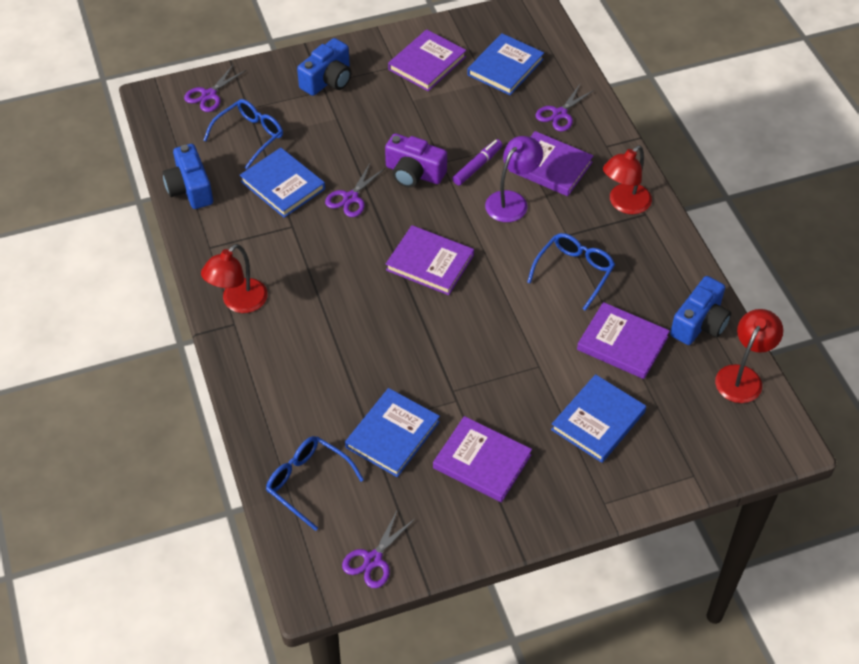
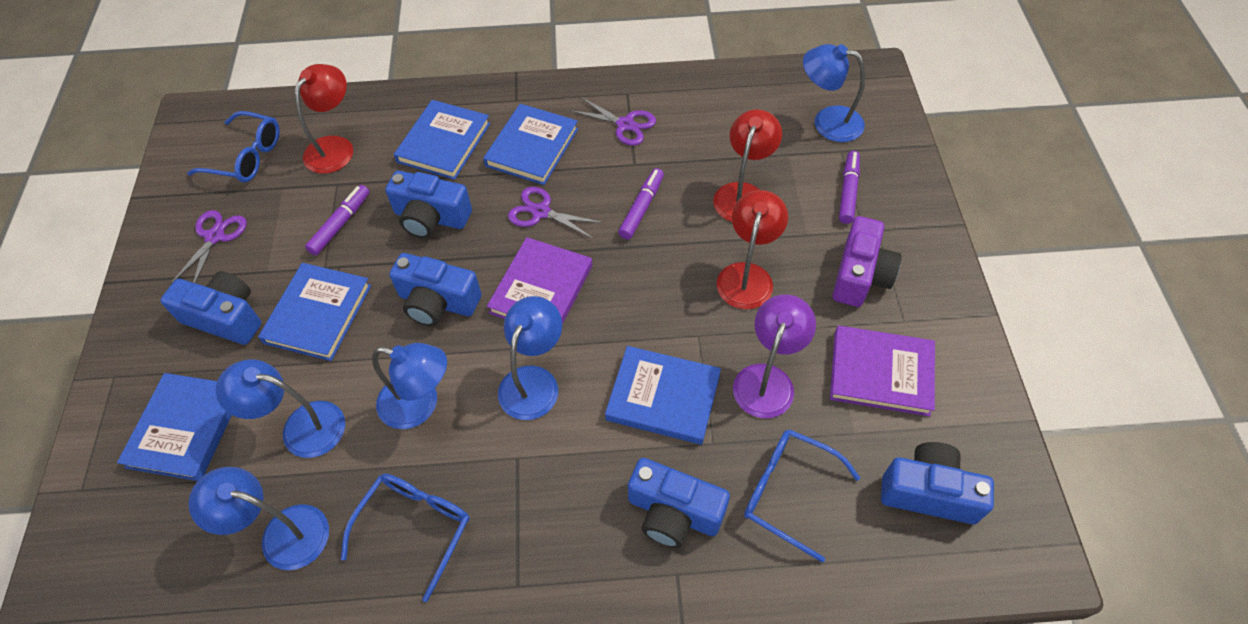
blue book: [240,148,325,218] [345,388,440,477] [467,33,544,95] [551,374,646,463] = 4 -> [117,373,232,481] [258,263,371,361] [394,100,490,180] [483,104,578,185] [605,346,721,445] = 5
blue camera: [162,144,213,209] [297,38,351,96] [670,276,731,345] = 3 -> [160,271,262,345] [385,171,472,238] [389,253,482,326] [628,458,730,548] [881,442,994,524] = 5
blue lamp: none = 0 -> [188,467,329,570] [216,359,345,458] [372,343,447,429] [498,296,562,420] [803,44,865,142] = 5
purple book: [386,225,474,295] [388,29,466,91] [433,416,532,502] [509,131,593,196] [577,302,670,379] = 5 -> [487,237,593,325] [830,326,935,417] = 2
purple marker: [452,139,502,185] = 1 -> [305,185,370,255] [618,168,664,239] [839,151,860,224] = 3
purple scissors: [184,65,246,112] [325,163,385,217] [342,509,416,588] [535,84,594,132] = 4 -> [170,210,247,285] [508,187,603,239] [570,97,656,146] = 3

